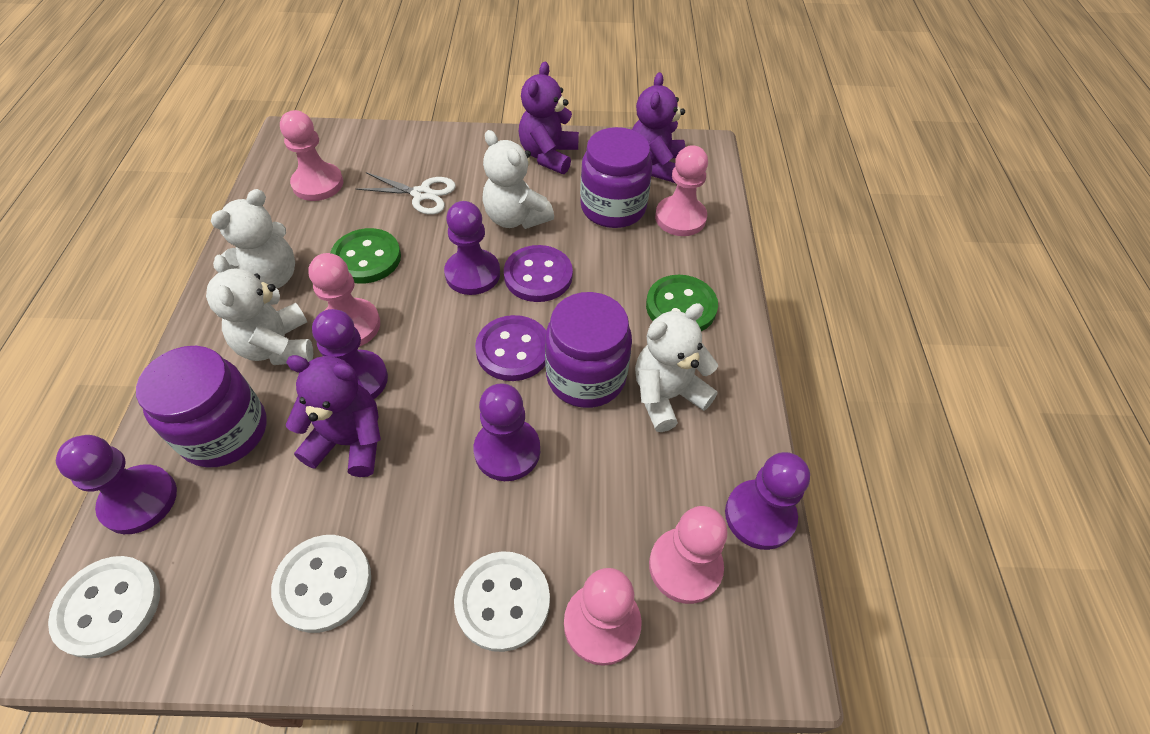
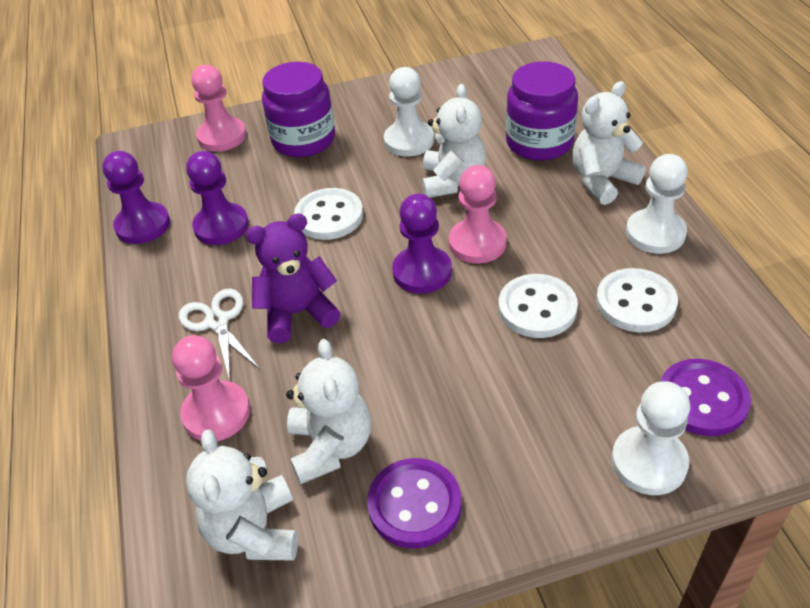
green button: [330,228,401,284] [646,275,718,331] = 2 -> none = 0
pink pawn: [280,110,343,201] [308,253,380,347] [564,568,642,666] [649,506,728,604] [655,145,708,236] = 5 -> [172,335,250,441] [192,65,246,152] [449,165,507,264] = 3
purple jar: [136,346,267,468] [545,292,632,408] [580,127,652,228] = 3 -> [262,62,335,157] [506,61,578,161] = 2
purple pawn: [56,435,177,534] [312,309,388,399] [444,201,500,295] [474,383,540,481] [725,452,810,550] = 5 -> [102,151,170,244] [186,151,249,245] [392,194,452,294] = 3
purple teddy bear: [286,355,381,477] [519,62,579,174] [632,72,685,183] = 3 -> [245,213,341,343] = 1
white pawn: none = 0 -> [384,67,434,156] [611,381,690,495] [626,154,688,254] = 3

